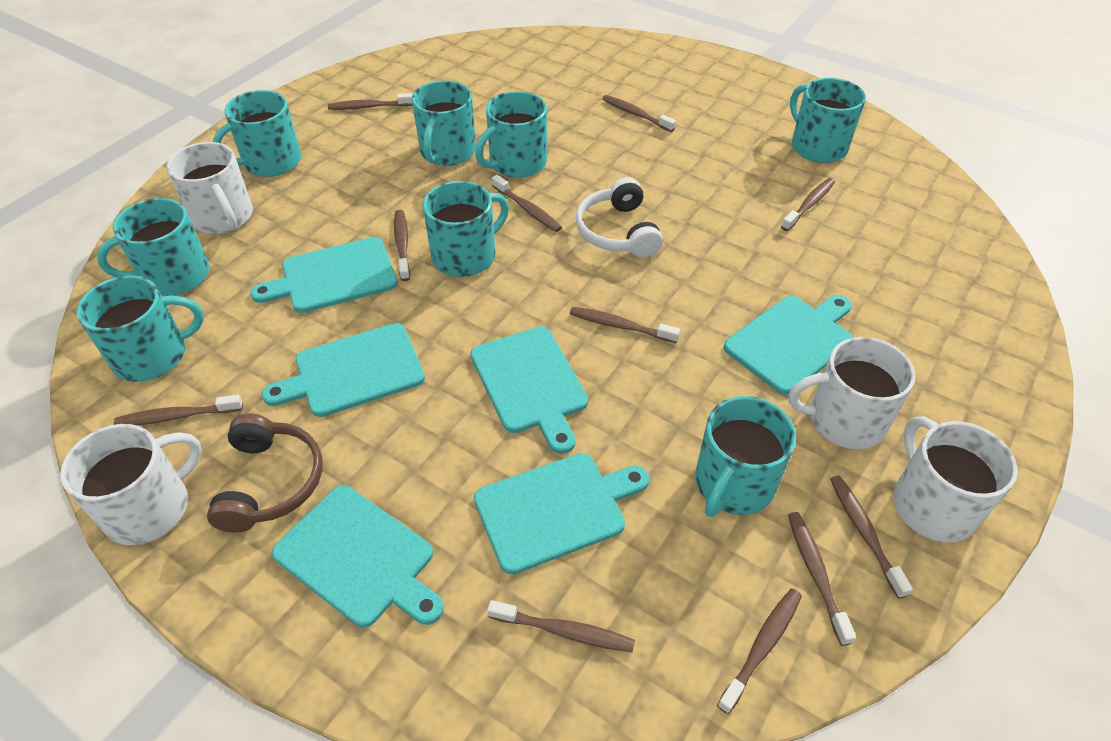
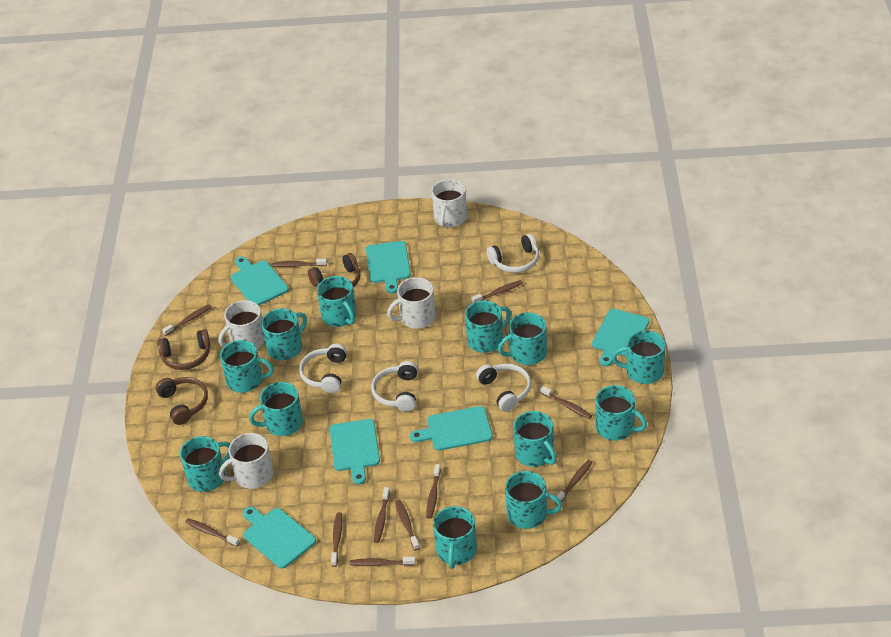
brown headphones: [207,413,322,532] = 1 -> [155,377,208,425] [157,329,211,370] [308,253,361,287] = 3
turquoise mug: [76,275,204,382] [97,198,209,296] [213,90,301,177] [412,80,476,166] [423,181,509,277] [475,91,547,178] [695,396,796,517] [790,78,866,163] = 8 -> [180,436,230,492] [220,340,274,393] [249,382,303,436] [261,308,307,360] [317,276,356,327] [433,506,477,569] [465,301,511,353] [498,312,547,365] [505,471,562,529] [513,411,557,467] [595,385,647,441] [612,330,666,384] = 12
white headphones: [576,177,663,258] = 1 -> [299,344,347,393] [371,361,418,412] [476,363,531,412] [486,234,539,273] = 4

